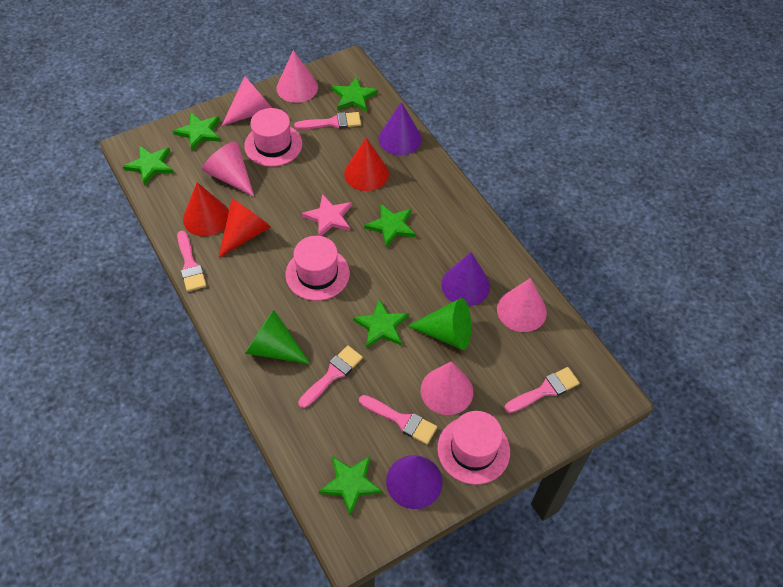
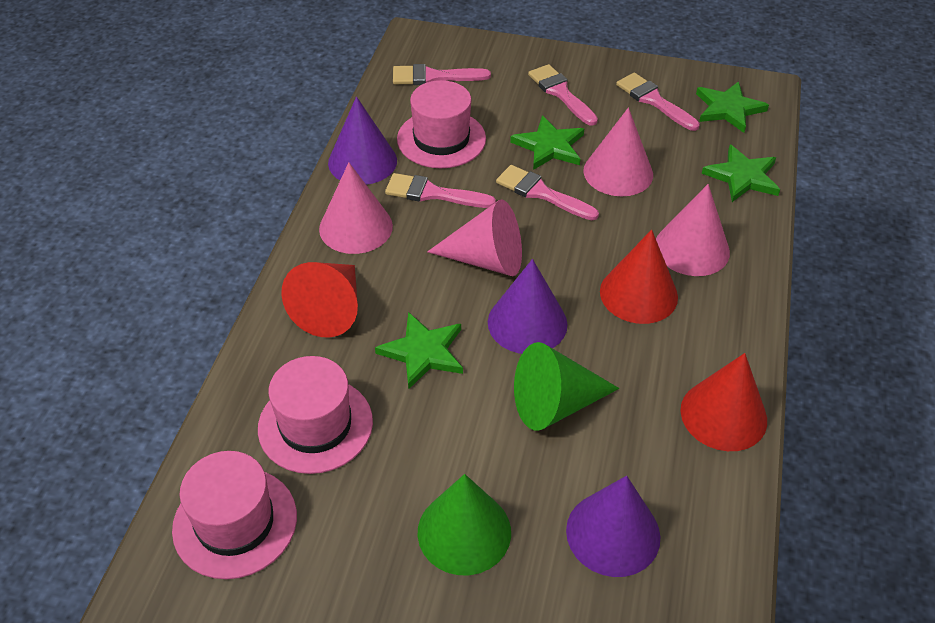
green star: [123,146,173,186] [173,113,221,150] [319,456,382,516] [332,76,378,112] [353,299,409,348] [364,203,416,247] = 6 -> [375,312,463,389] [510,115,584,170] [696,81,769,133] [702,145,780,202] = 4
pink cone: [202,141,254,197] [222,76,272,126] [276,50,318,103] [421,361,473,415] [497,278,547,332] = 5 -> [319,162,393,254] [427,199,522,276] [583,108,653,196] [656,184,730,276] = 4
pink star: [302,194,352,236] = 1 -> none = 0

